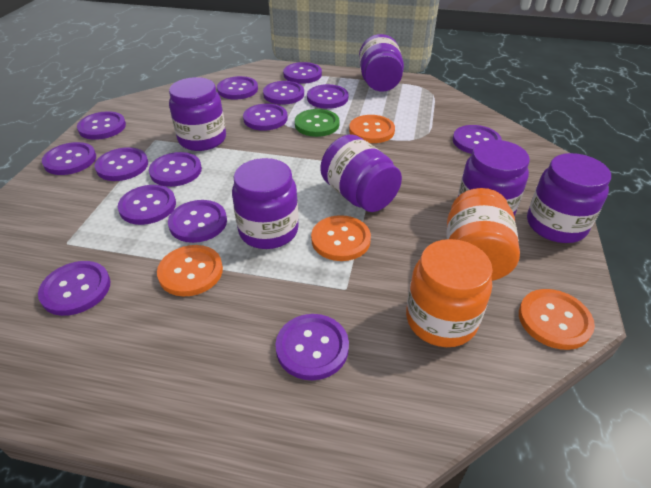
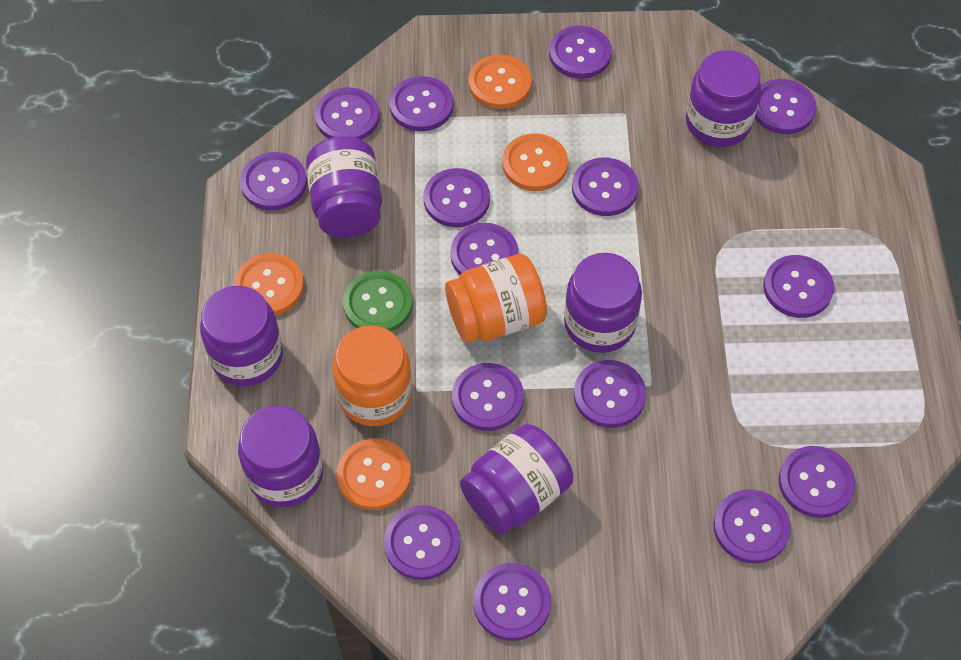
purple button: [38,261,110,316] [42,142,96,175] [77,111,126,140] [95,147,148,181] [118,185,176,225] [149,152,202,187] [168,200,227,243] [217,76,258,100] [243,104,288,131] [263,81,304,105] [275,314,349,380] [283,62,322,84] [307,84,348,109] [453,125,502,154] = 14 -> [240,152,307,210] [315,87,379,140] [384,505,460,580] [389,76,453,131] [423,168,490,227] [450,223,519,275] [452,363,524,431] [473,563,551,641] [549,26,612,79] [572,157,639,216] [574,360,646,428] [713,489,791,563] [755,79,816,134] [763,255,834,318] [779,446,855,518] = 15

